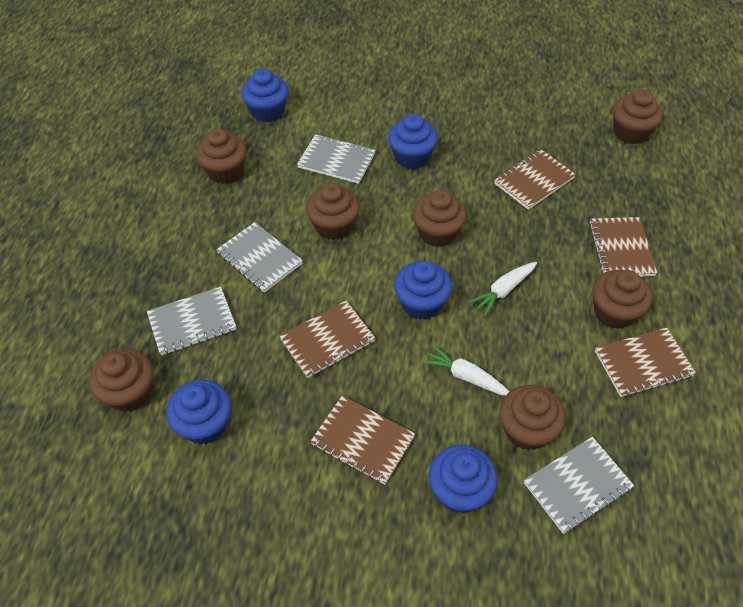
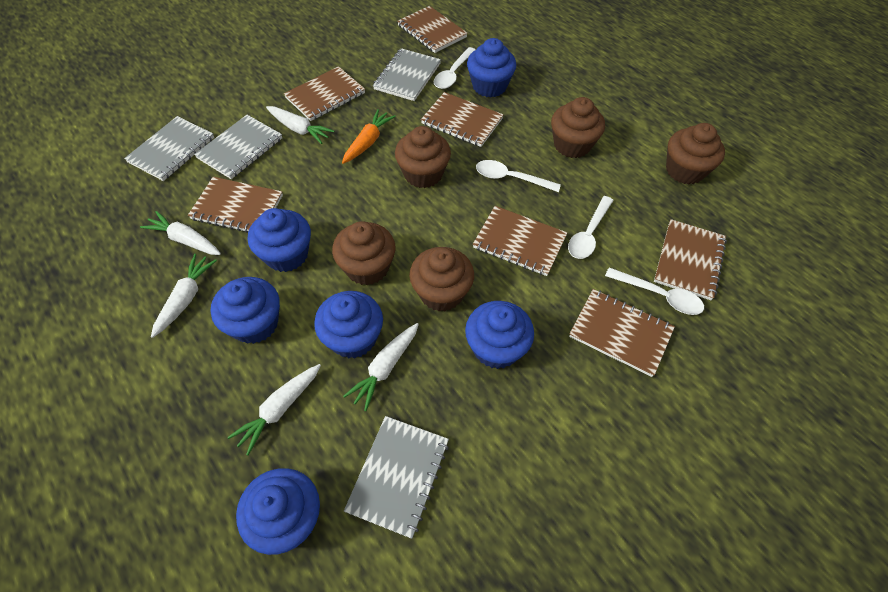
blue cupcake: [166,380,231,445] [241,69,288,122] [388,114,438,169] [394,261,452,320] [429,445,498,514] = 5 -> [211,277,280,344] [236,468,320,555] [248,208,311,272] [314,291,383,358] [465,301,534,369] [467,38,516,98] = 6
brown cupcake: [89,349,153,412] [196,128,246,184] [306,183,359,240] [412,190,467,247] [500,385,565,450] [592,270,652,329] [613,89,663,144] = 7 -> [332,221,396,285] [395,126,451,188] [409,247,474,311] [551,97,605,158] [666,123,725,184] = 5
brown notebook: [279,301,375,378] [310,395,415,485] [494,149,576,210] [589,217,657,277] [595,328,696,397] = 5 -> [188,177,283,233] [284,66,365,121] [397,6,468,53] [421,92,504,147] [473,206,567,276] [569,289,675,377] [654,219,727,300] = 7
orange carrot: none = 0 -> [342,109,396,164] = 1
white carrot: [421,344,509,396] [469,262,537,316] = 2 -> [140,211,221,255] [151,254,217,338] [227,364,321,456] [266,106,334,144] [343,323,419,411] = 5
white spoon: none = 0 -> [434,47,476,89] [476,160,561,192] [568,196,614,259] [605,267,704,315] = 4

